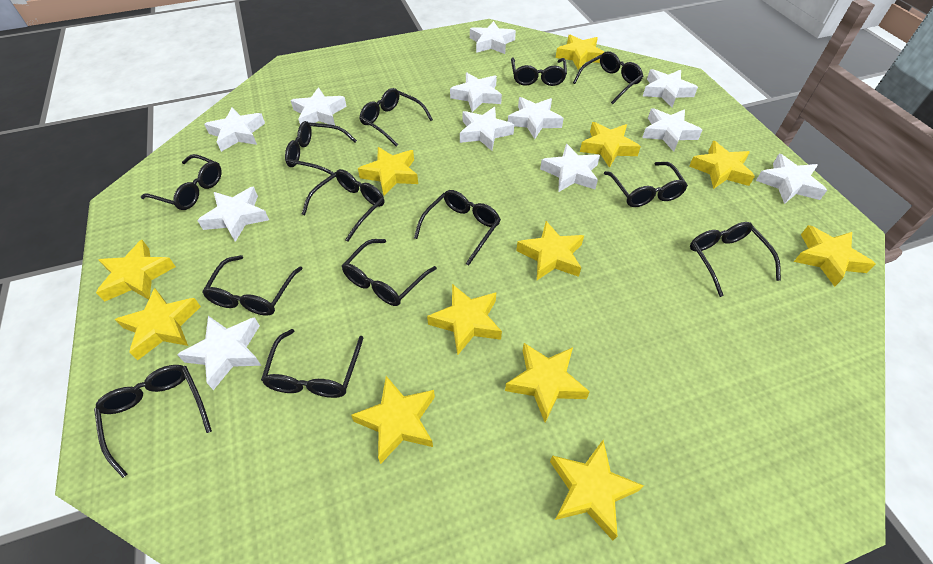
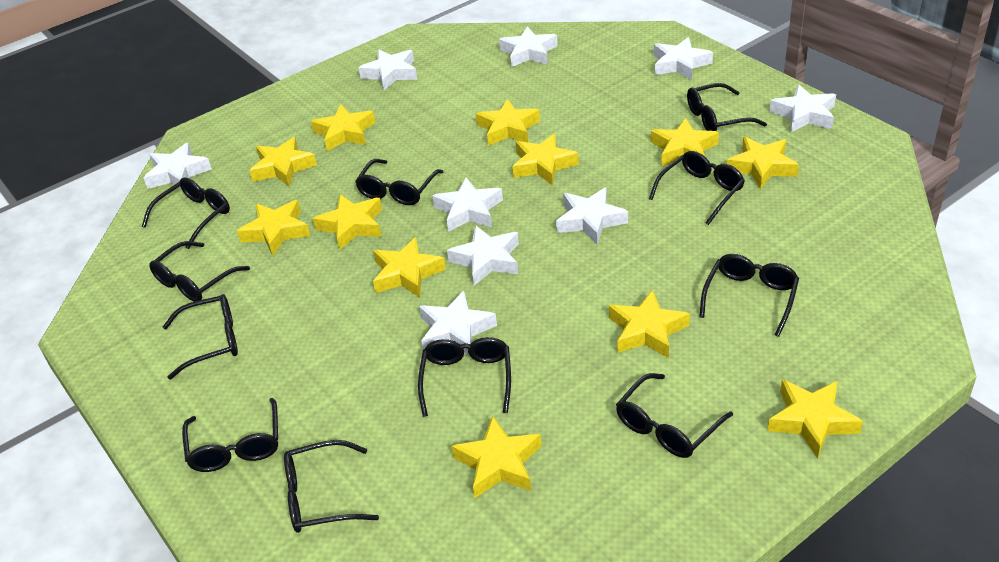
black glasses: [94,365,212,478] [141,154,222,210] [202,255,303,316] [261,329,364,398] [285,121,357,175] [302,169,384,242] [342,239,437,306] [359,88,433,147] [414,190,501,266] [511,57,567,86] [573,51,643,104] [604,162,688,207] [690,222,781,297] = 13 -> [142,177,230,249] [149,241,250,302] [163,294,238,380] [182,398,278,472] [284,440,379,533] [355,159,443,205] [418,337,511,417] [616,373,733,458] [649,151,745,225] [687,83,767,131] [699,254,799,337] = 11
white star: [177,316,262,390] [197,186,269,242] [204,107,265,152] [291,87,347,125] [450,72,502,112] [460,107,514,151] [470,21,516,54] [508,97,564,139] [540,144,600,192] [642,108,702,152] [643,69,698,107] [756,154,827,204] = 12 -> [143,143,212,190] [358,49,418,90] [419,291,497,356] [432,177,503,232] [447,225,519,286] [499,26,557,67] [556,188,628,244] [654,37,713,80] [769,85,836,132] = 9

